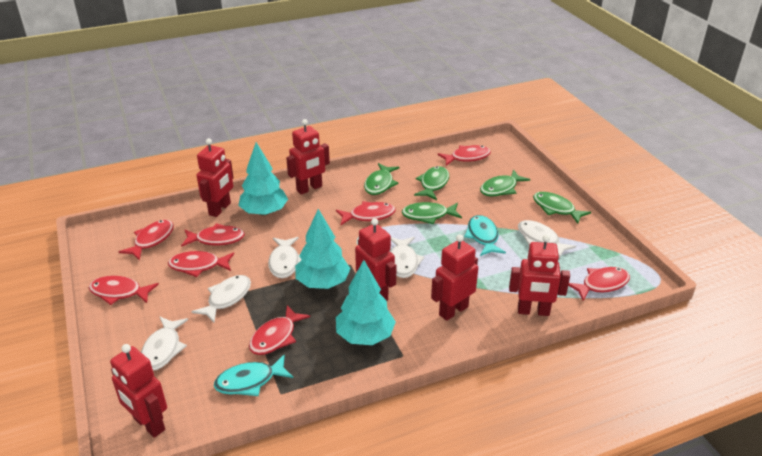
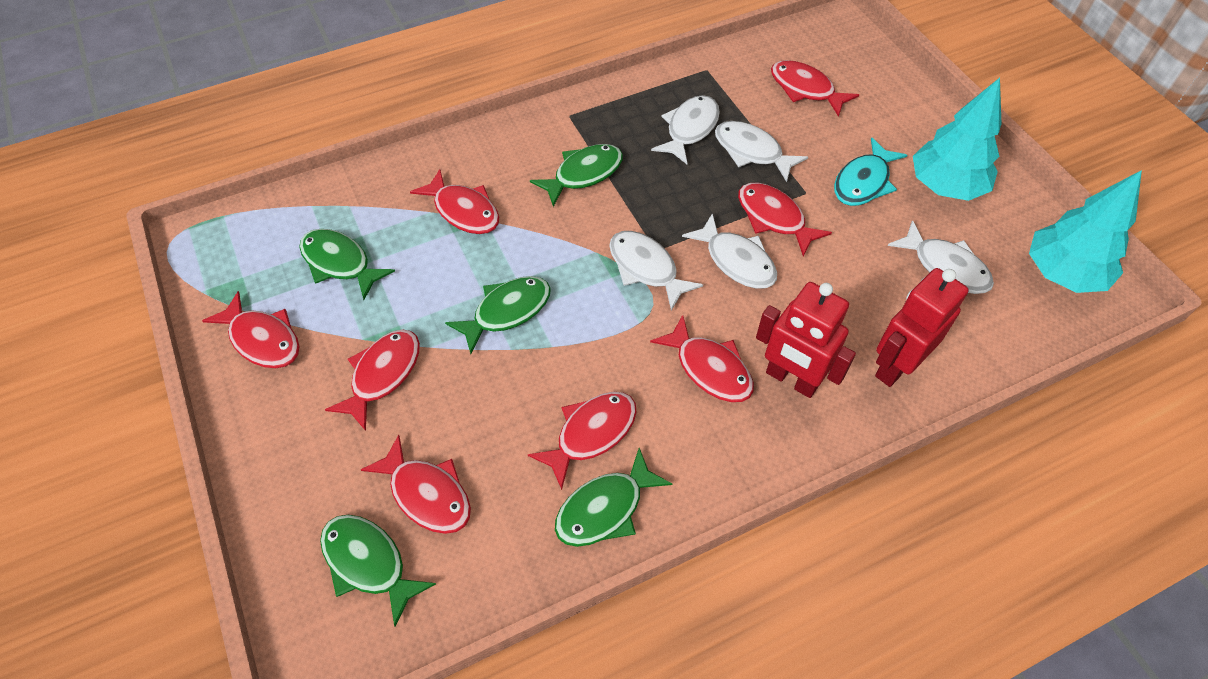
red robot: [110,344,167,438] [196,138,234,217] [286,119,330,195] [355,218,397,300] [431,234,478,321] [509,235,570,316] = 6 -> [756,282,856,398] [875,268,968,387] = 2
turquoise fish: [214,354,293,396] [464,215,506,256] = 2 -> [834,138,907,206] = 1
turquoise tree: [238,142,288,216] [295,209,351,289] [336,260,396,345] = 3 -> [913,78,1002,201] [1029,170,1142,293] = 2

